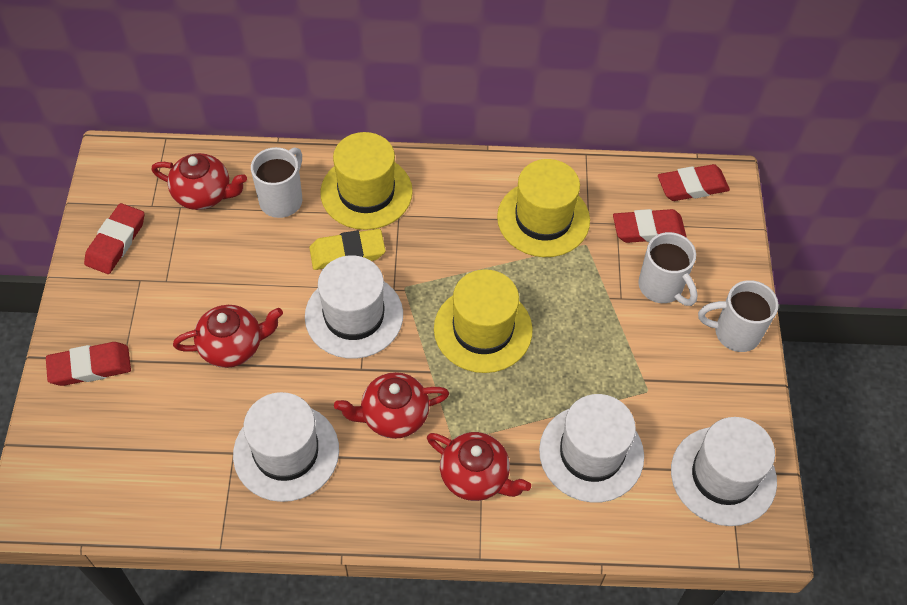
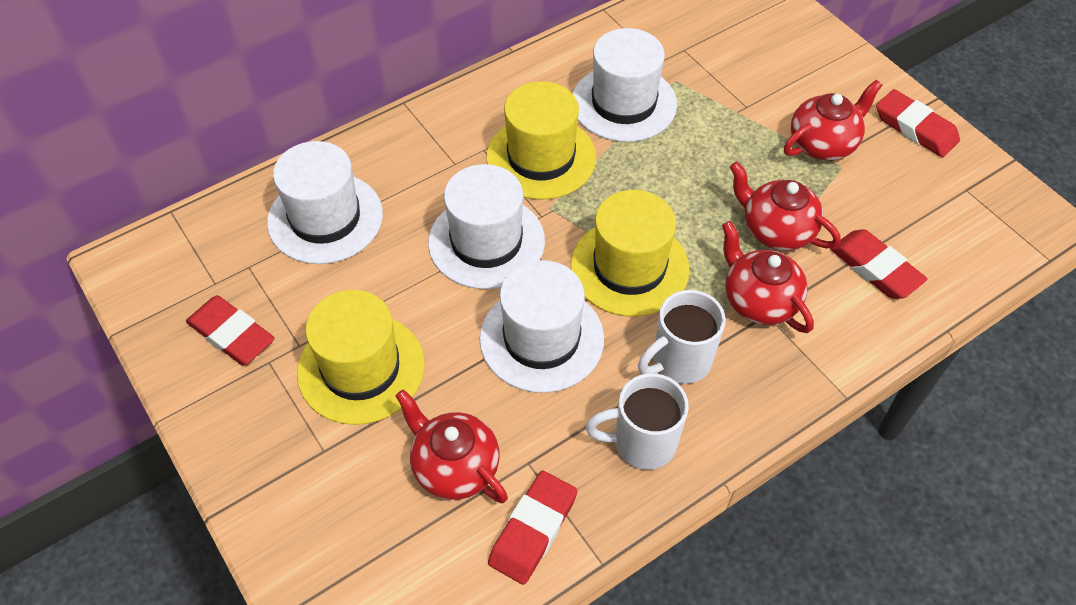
white mug: [251,147,302,218] [638,232,698,306] [698,280,779,352] = 3 -> [586,373,689,470] [638,290,726,384] = 2
yellow eraser: [309,229,386,270] = 1 -> none = 0

